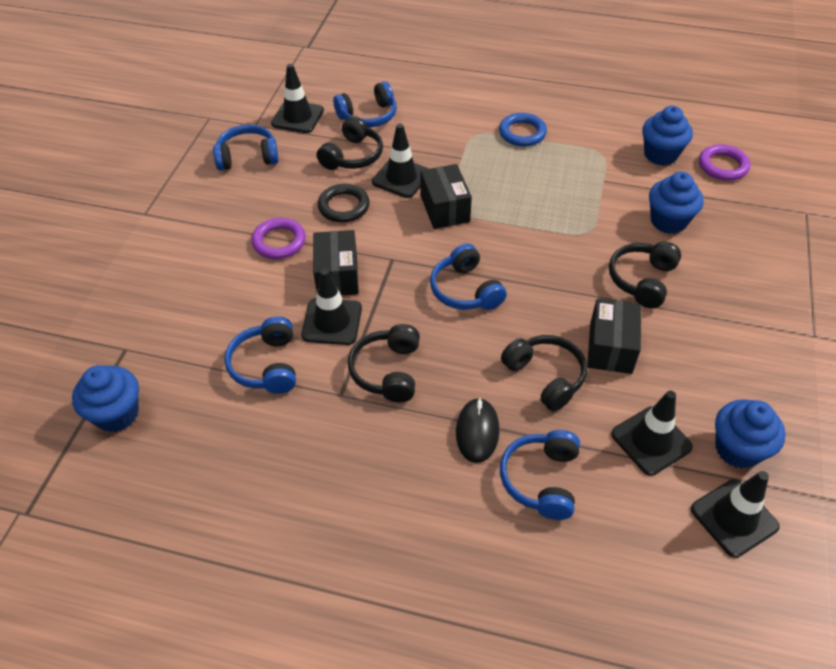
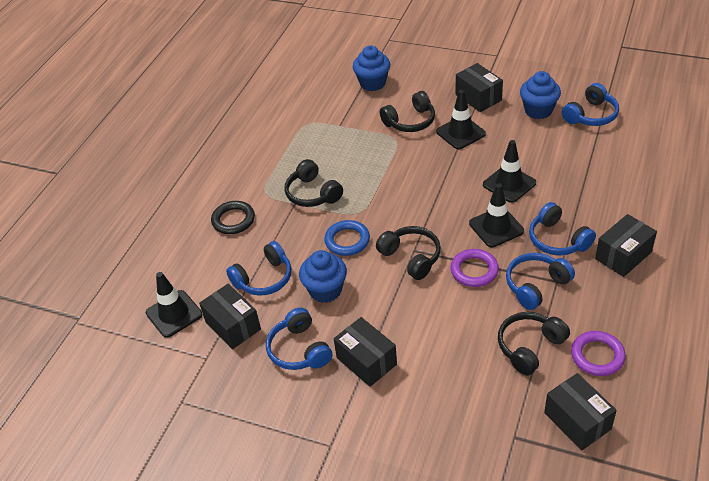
black box: [313,230,359,296] [420,164,472,229] [587,299,641,374] = 3 -> [199,284,261,349] [334,317,397,387] [456,63,503,112] [544,373,617,450] [595,214,657,277] = 5
black mouse: [456,397,499,463] = 1 -> none = 0
black traffic cone: [271,64,324,133] [301,269,362,345] [372,124,429,198] [611,391,693,476] [691,471,780,558] = 5 -> [146,272,202,338] [436,90,486,149] [469,183,524,247] [483,140,536,203] = 4
blue cupcake: [72,365,139,432] [642,106,693,166] [649,172,704,234] [715,400,785,469] = 4 -> [299,250,347,303] [353,45,390,91] [520,71,561,119] = 3

